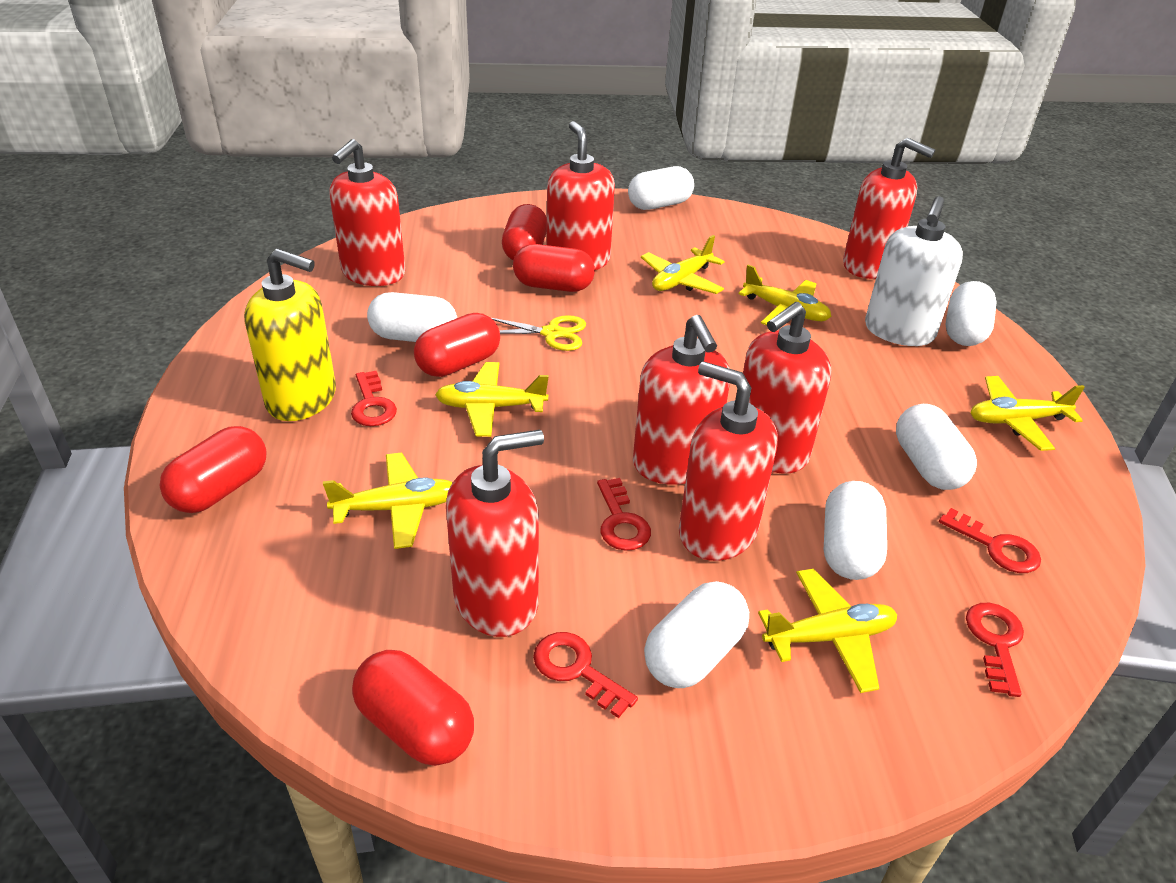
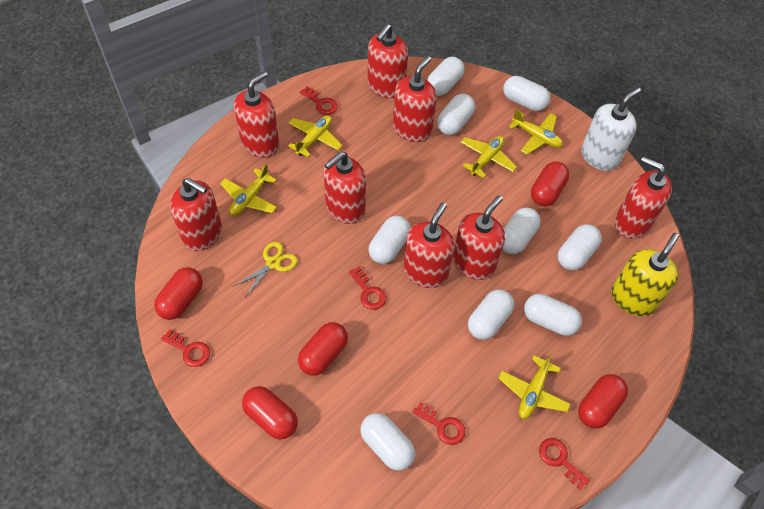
red soap dispenser: [329,139,405,286] [446,430,544,637] [547,121,615,270] [633,315,730,485] [679,361,777,561] [743,302,831,473] [843,138,935,279] = 7 -> [170,178,222,251] [234,71,279,158] [324,151,366,224] [367,24,408,98] [393,56,437,142] [404,202,455,288] [453,195,505,280] [615,156,672,239] = 8
white capsule: [367,292,457,342] [628,166,694,210] [644,581,749,688] [824,481,887,580] [896,404,977,490] [945,281,997,346] = 6 -> [360,413,415,471] [368,216,411,264] [427,57,465,96] [437,94,475,135] [468,289,514,340] [502,208,541,254] [503,76,550,111] [524,294,582,336] [558,224,602,270] = 9
yellow plane: [323,453,452,549] [435,362,549,437] [641,235,725,294] [738,265,831,325] [758,569,897,693] [970,376,1085,451] = 6 -> [220,164,277,216] [288,115,343,157] [460,136,517,178] [498,353,571,419] [509,109,563,155] = 5

